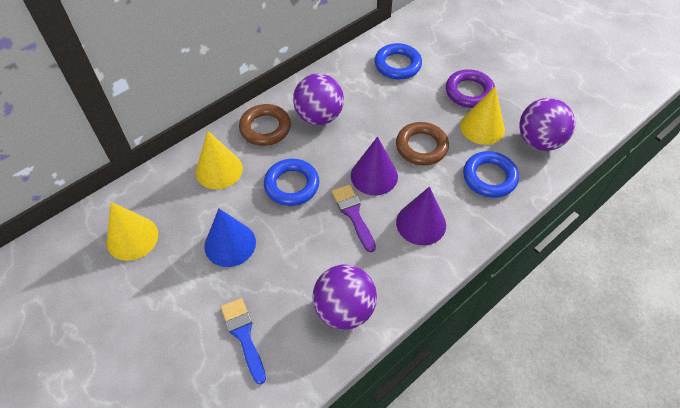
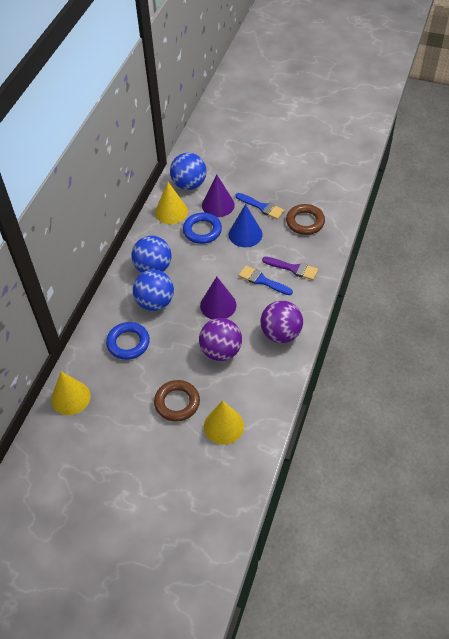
blue ball: none = 0 -> [132,236,171,273] [133,270,174,311] [170,153,207,190] = 3
blue brush: [221,298,266,385] = 1 -> [236,193,284,219] [238,265,293,295] = 2
blue ring: [264,159,319,206] [375,43,422,80] [463,151,519,198] = 3 -> [106,322,150,360] [183,213,222,244] = 2
purple ball: [293,73,344,125] [313,264,377,329] [519,98,575,151] = 3 -> [199,318,242,361] [260,301,303,343] = 2
purple ring: [446,69,495,108] = 1 -> none = 0

